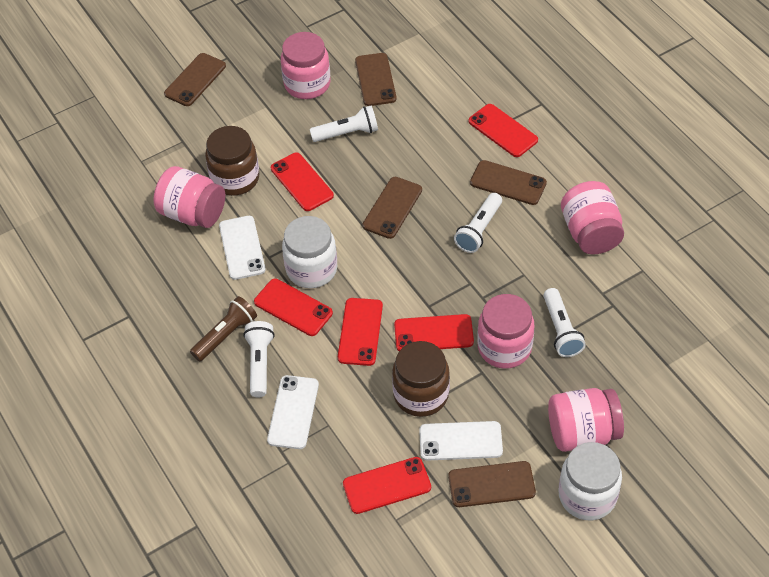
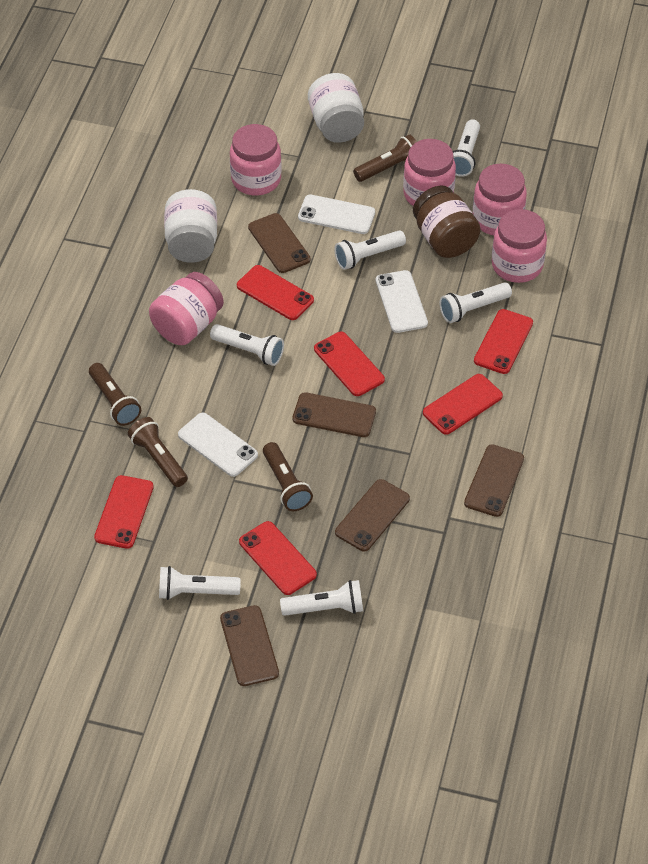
brown flashlight: [190,296,257,361] = 1 -> [89,363,141,426] [128,417,188,487] [263,442,313,511] [353,134,417,182] = 4
brown jar: [205,126,259,196] [392,341,450,417] = 2 -> [413,185,481,258] = 1
white flashlight: [243,321,275,397] [310,106,378,142] [454,193,502,253] [543,288,586,357] = 4 -> [159,566,241,600] [210,324,284,366] [280,580,363,616] [334,230,406,270] [439,282,512,323] [453,119,480,177] = 6

